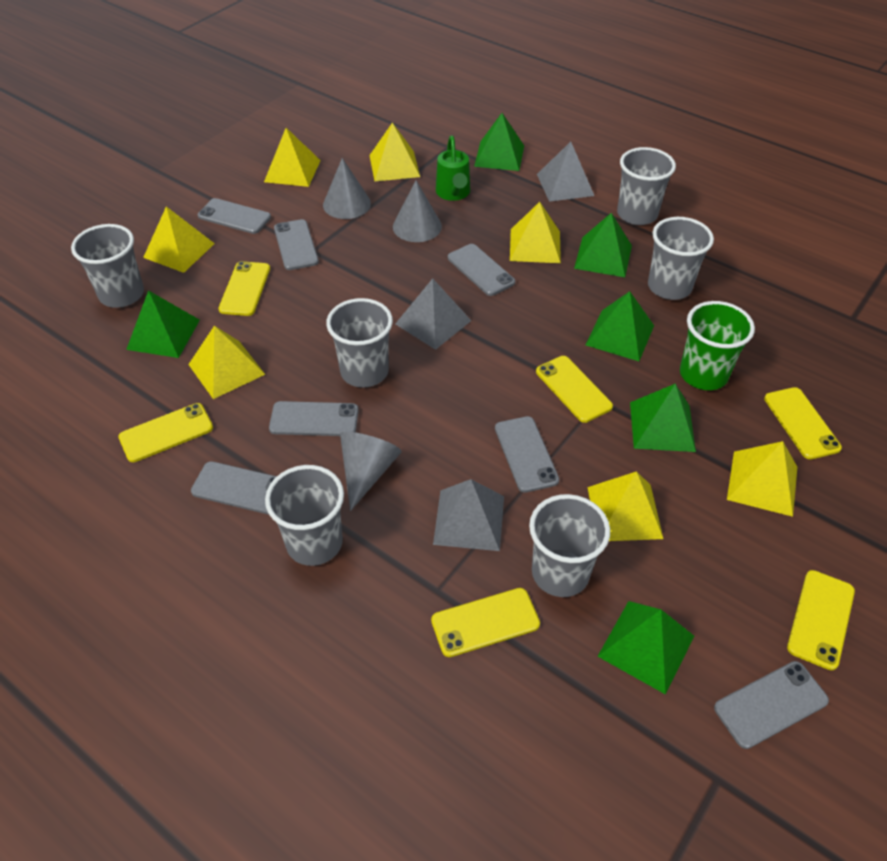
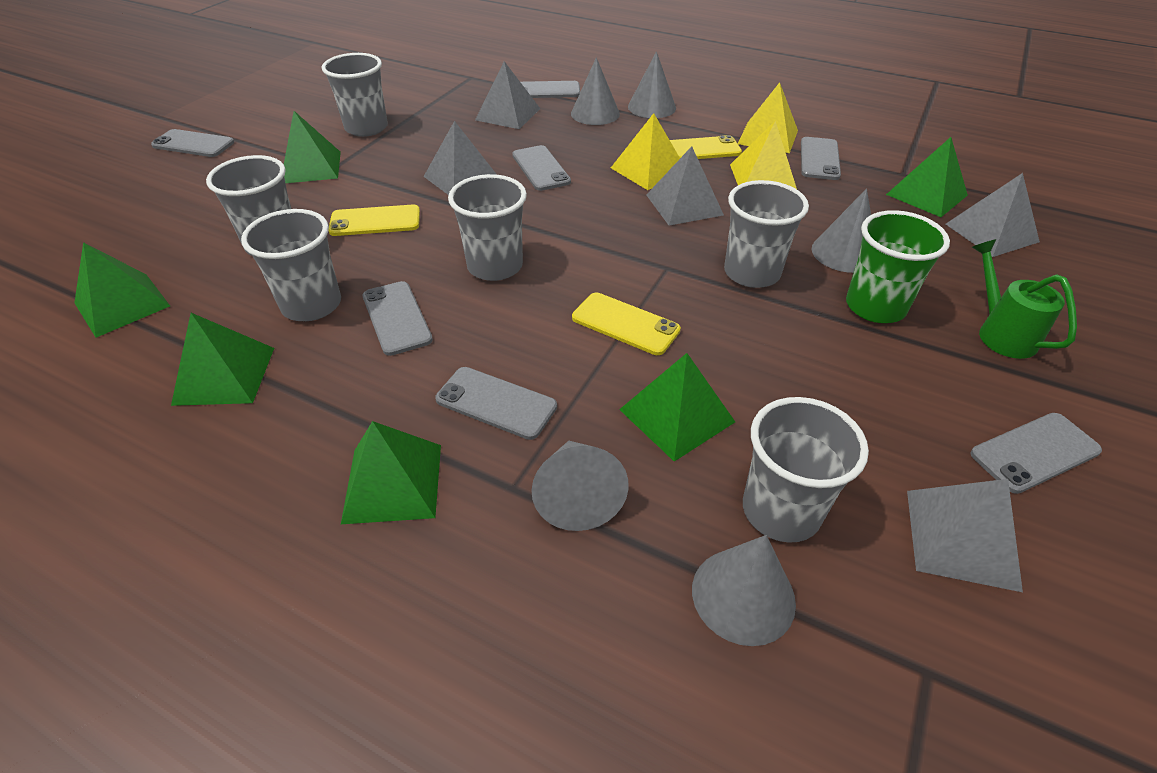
grey cone: [323,158,371,219] [340,432,402,511] [393,181,442,242] = 3 -> [531,441,629,531] [571,57,620,125] [628,51,676,118] [692,535,796,646] [812,189,871,273] = 5
grey pyramid: [395,278,471,350] [433,479,504,551] [537,141,594,202] = 3 -> [424,121,497,195] [475,61,540,129] [646,146,724,226] [907,479,1023,592] [946,173,1040,257] = 5
yellow phone: [118,403,213,462] [218,261,270,316] [431,588,540,657] [536,356,613,423] [764,387,842,459] [787,570,855,670] = 6 -> [328,205,420,236] [572,292,681,355] [670,135,742,159] = 3
yellow pyramid: [143,206,215,273] [188,326,266,399] [264,128,321,187] [369,123,420,181] [510,202,561,263] [588,471,663,541] [727,441,797,517] = 7 -> [611,113,680,190] [730,121,797,189] [737,82,798,153] = 3

